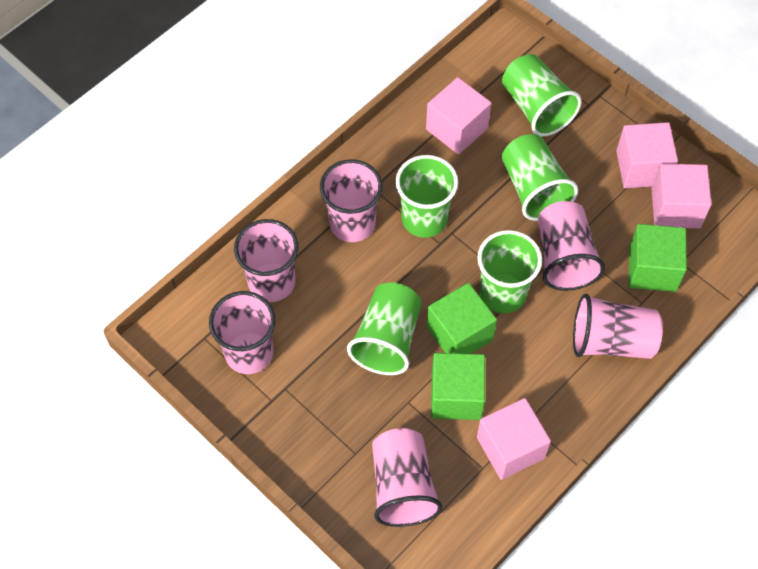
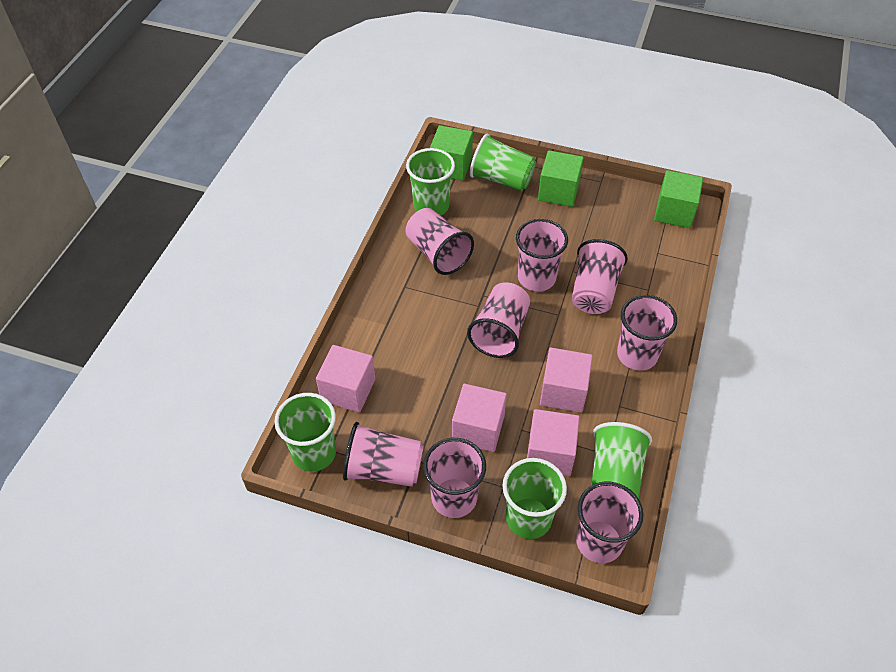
pink cup: [209,291,275,374] [234,219,298,302] [320,160,383,242] [372,428,442,527] [538,201,605,291] [573,294,663,359] = 6 -> [343,422,424,487] [406,208,474,275] [423,438,486,518] [467,282,530,358] [516,219,568,291] [572,239,628,314] [576,482,643,563] [617,295,677,371] = 8

